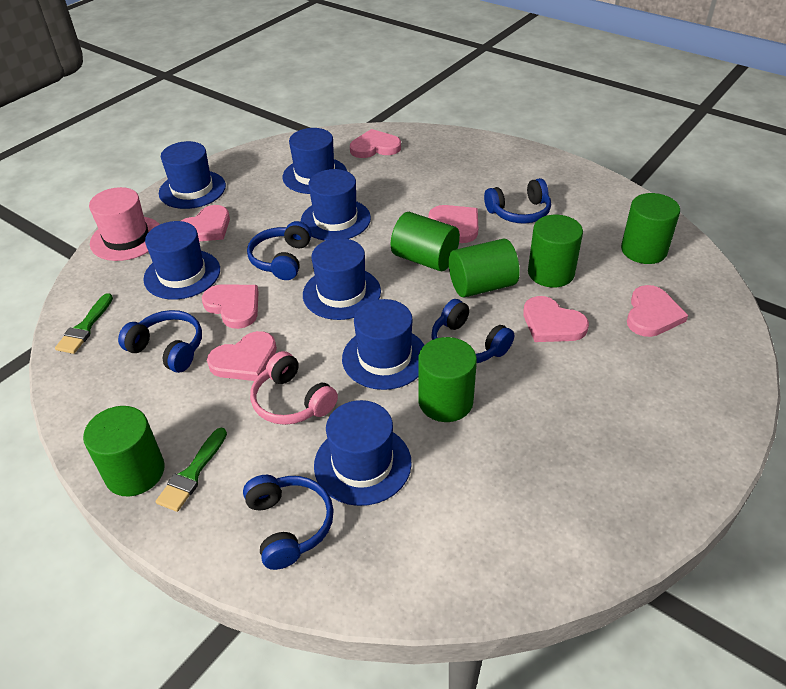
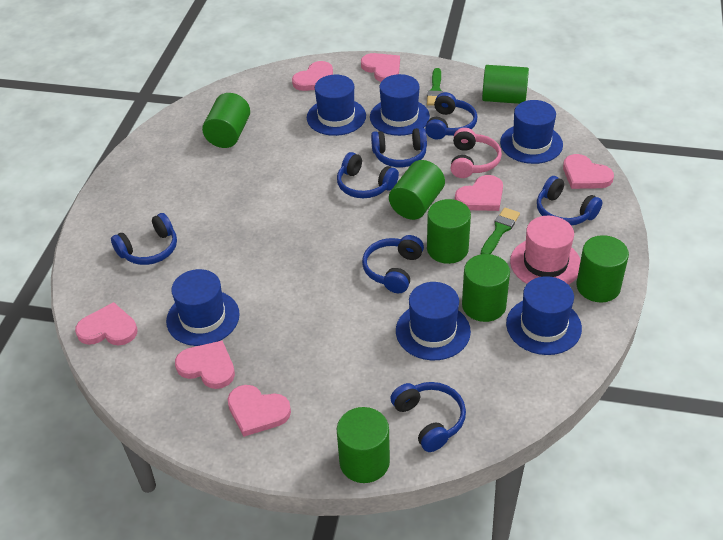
blue hat: [143,221,220,300] [159,141,226,209] [283,128,347,194] [301,169,371,241] [303,238,381,320] [314,400,412,506] [342,299,424,390] = 7 -> [166,269,240,346] [307,75,366,136] [370,74,430,136] [396,282,471,360] [500,100,563,164] [506,276,582,355] = 6
blue headphones: [118,310,202,373] [243,475,334,570] [247,221,312,280] [431,299,514,363] [484,178,551,223] = 5 -> [111,213,177,265] [337,152,399,198] [362,235,424,293] [371,128,427,167] [390,382,466,452] [425,92,477,140] [537,176,602,226] = 7
green cylinder: [83,406,165,497] [391,212,460,271] [418,337,477,422] [449,239,520,297] [528,215,583,287] [621,193,680,264] = 6 -> [202,93,250,148] [337,407,390,483] [389,160,445,220] [427,199,471,264] [462,254,510,322] [482,65,529,104] [576,235,629,302] = 7

